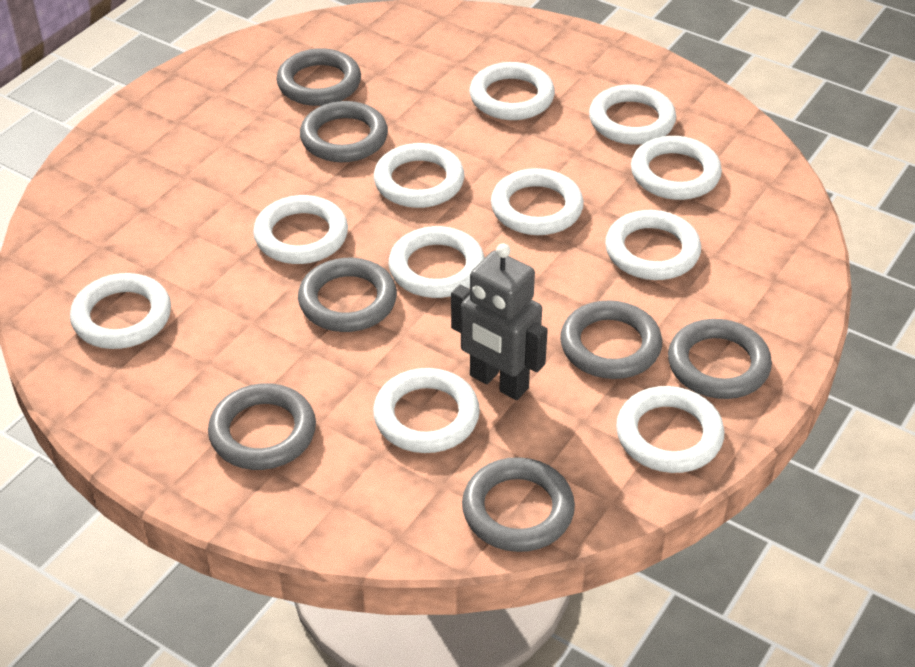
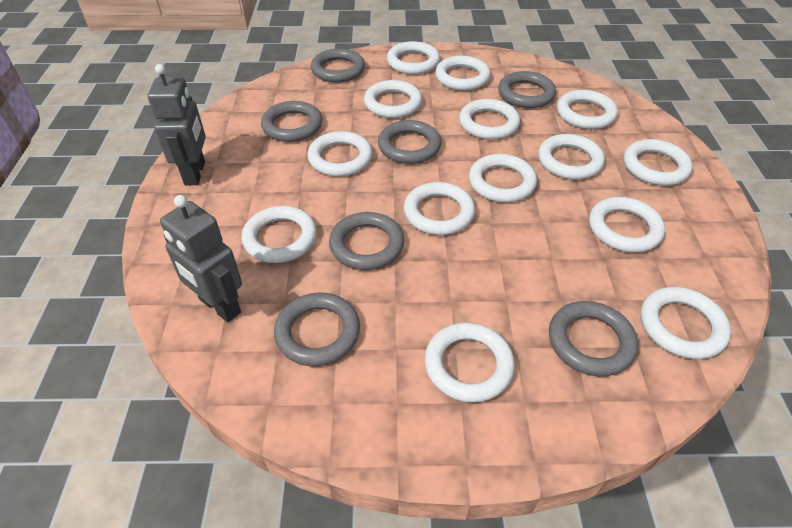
grey robot: [451,243,548,400] = 1 -> [148,64,206,186] [160,195,242,322] = 2
white ring: [70,273,171,349] [253,195,348,264] [373,368,480,453] [374,143,465,208] [389,226,485,298] [470,62,555,120] [491,168,584,235] [589,85,676,145] [605,210,701,280] [616,386,724,473] [631,136,722,200] = 11 -> [241,206,317,263] [307,131,372,177] [364,80,422,118] [387,41,440,75] [404,182,475,235] [424,322,515,403] [435,56,490,91] [459,99,520,140] [469,154,537,203] [538,134,605,180] [557,90,618,129] [589,197,665,253] [623,139,693,186] [641,287,731,359] = 14

